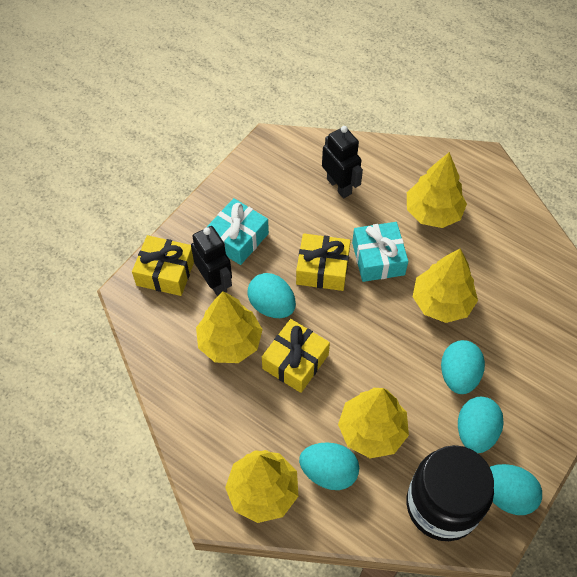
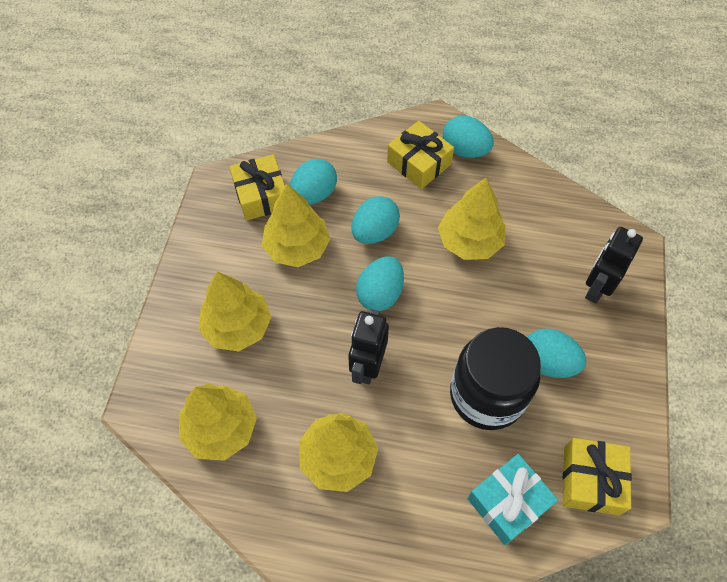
turquoise gift: [207,198,269,265] [352,222,408,282] = 2 -> [467,454,558,545] = 1

